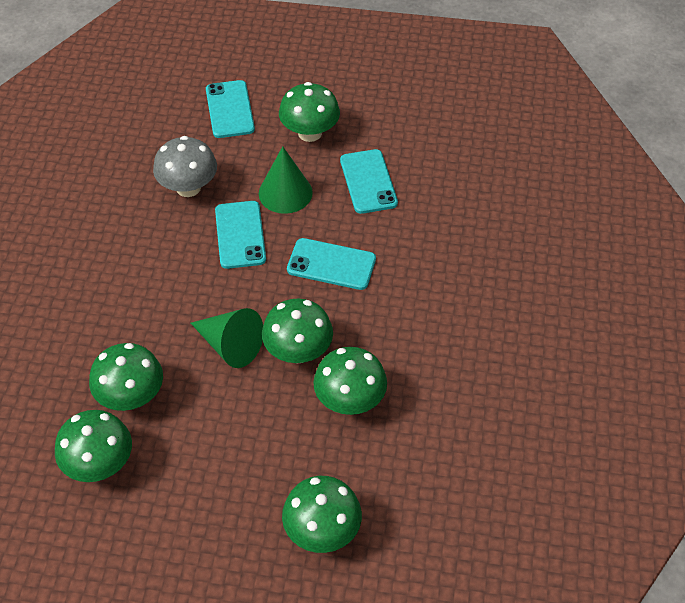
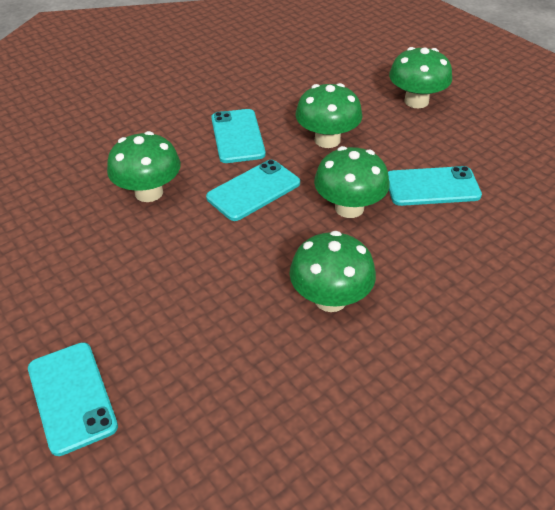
green cone: [191,308,263,368] [259,146,313,214] = 2 -> none = 0
green mushroom: [55,410,132,482] [89,343,163,411] [262,299,333,363] [279,82,340,142] [282,476,362,553] [313,347,387,415] = 6 -> [107,131,181,202] [289,231,376,312] [295,83,362,148] [314,146,390,218] [389,47,452,108] = 5
grey mushroom: [153,136,217,197] = 1 -> none = 0

